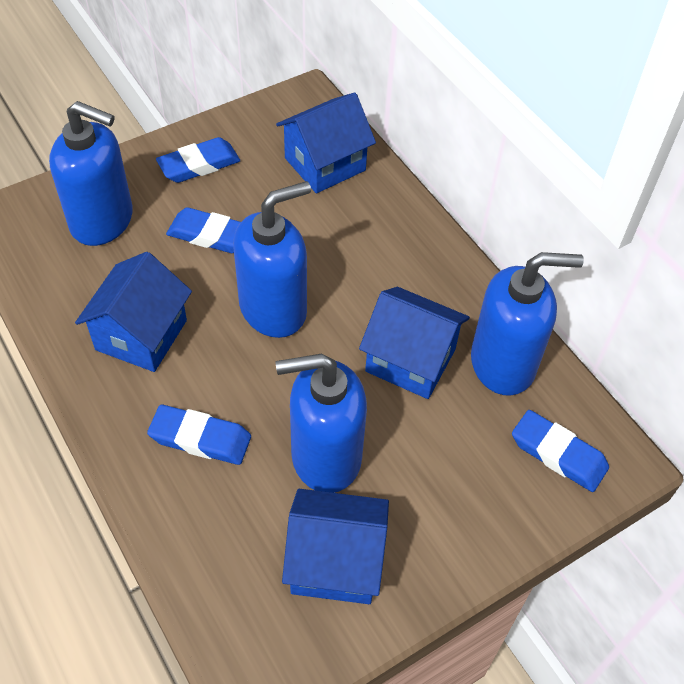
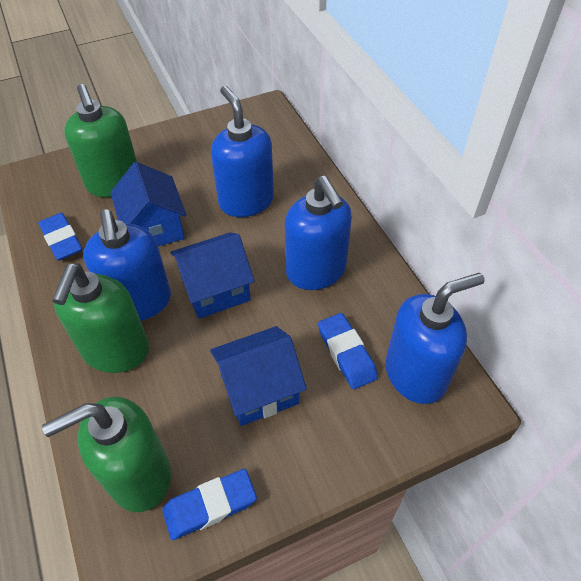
blue eraser: [147,405,251,465] [156,137,240,183] [166,207,241,253] [512,410,609,492] = 4 -> [38,213,82,261] [162,469,257,540] [318,313,378,389] = 3
blue house: [75,252,192,372] [276,93,376,194] [282,489,389,604] [359,287,470,399] = 4 -> [110,162,186,246] [170,233,254,319] [210,326,307,426] = 3
green soap dispenser: none = 0 -> [42,397,171,512] [52,263,149,373] [64,84,137,197] = 3

